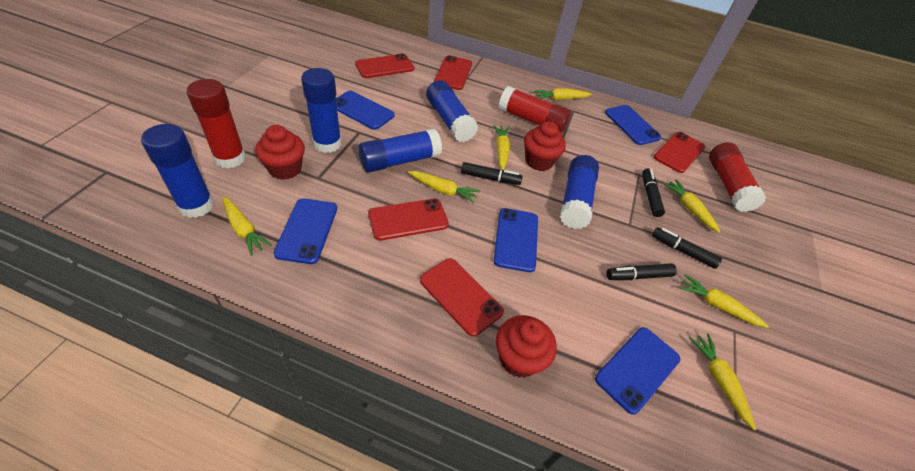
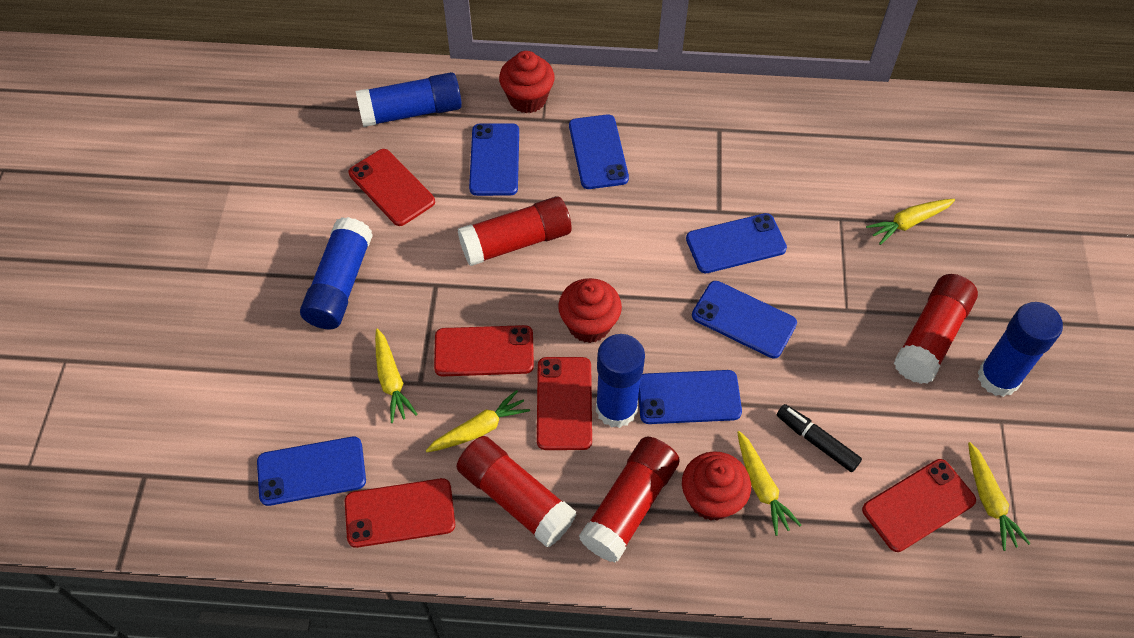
black marker: [461,162,523,185] [606,263,677,280] [642,168,665,217] [652,227,722,269] = 4 -> [777,404,862,472] = 1
blue glue stick: [141,124,214,218] [301,68,341,153] [358,128,442,173] [426,80,478,142] [560,155,599,229] = 5 -> [300,217,373,329] [356,72,462,127] [596,334,645,428] [978,302,1063,397] = 4
blue phone: [274,198,337,264] [336,91,394,130] [494,208,538,272] [595,327,680,415] [605,105,661,145] = 5 -> [257,437,366,506] [469,123,519,196] [569,114,629,189] [638,370,742,424] [686,213,787,273] [692,281,797,358] = 6
red glue stick: [186,79,246,168] [499,86,571,134] [709,142,766,212] = 3 -> [456,436,576,547] [458,196,571,266] [579,437,680,562] [894,274,978,384] = 4
yellow carrot: [222,196,272,256] [408,171,480,204] [493,125,510,170] [534,88,592,100] [664,179,720,233] [679,274,769,328] [689,334,756,430] = 7 -> [375,328,417,423] [426,390,530,452] [737,431,801,536] [866,199,955,245] [968,442,1030,551] = 5

